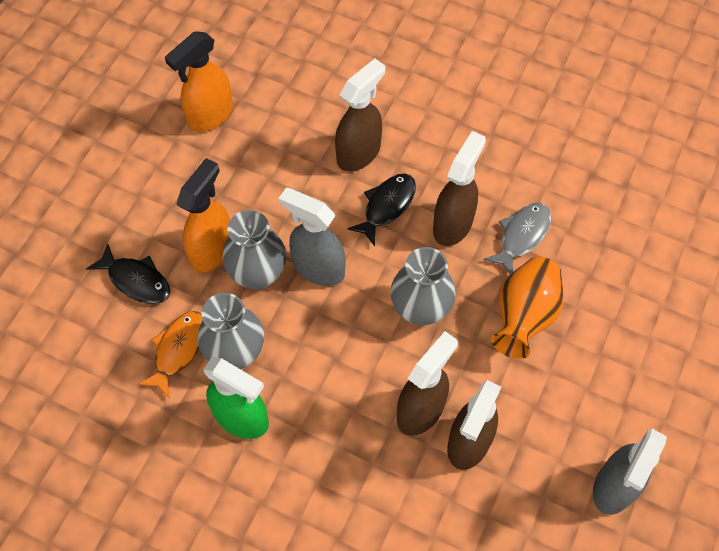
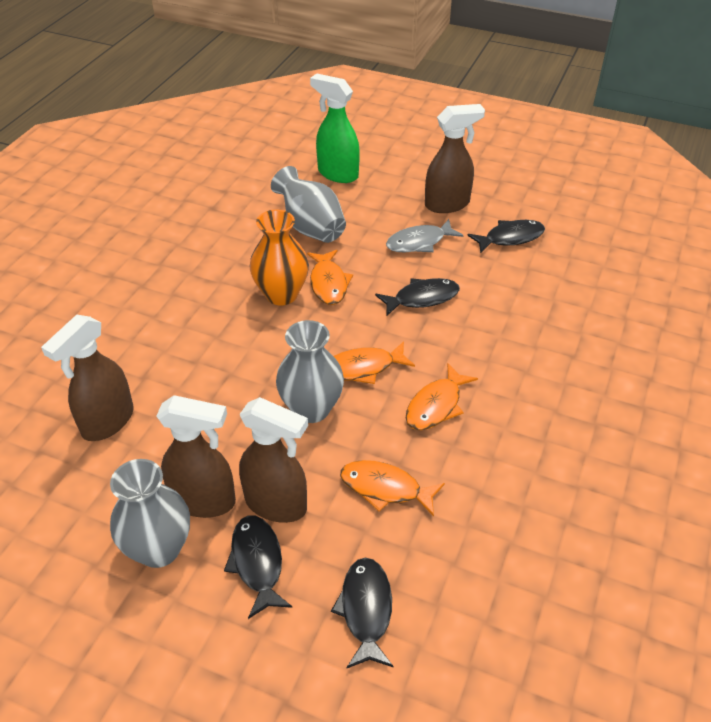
black fish: [86,243,170,304] [347,174,416,246] = 2 -> [224,516,292,619] [331,558,393,669] [375,278,460,317] [467,220,545,253] = 4
grey spray bottle: [278,188,346,286] [593,429,667,515] = 2 -> none = 0
orange fish: [138,311,203,399] = 1 -> [307,250,353,305] [334,341,415,384] [340,460,445,517] [406,363,478,430] = 4
orange spray bottle: [165,31,233,132] [176,158,230,272] = 2 -> none = 0

